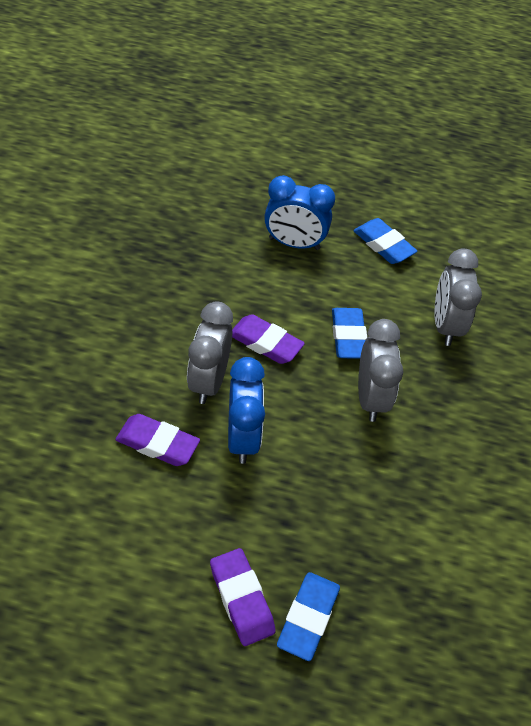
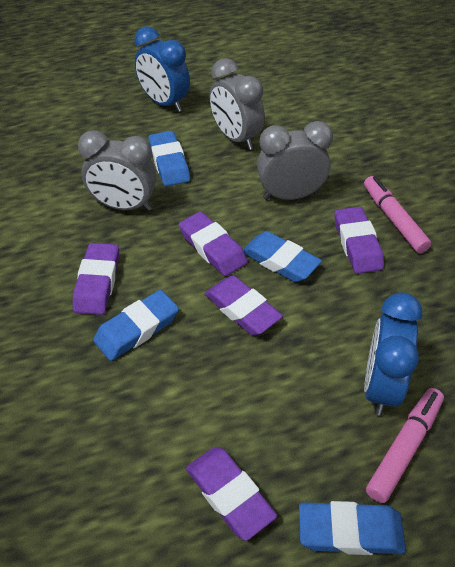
blue eraser: [277,572,340,661] [332,308,367,359] [353,218,417,264] = 3 -> [93,290,179,361] [148,131,190,186] [243,231,322,282] [299,501,406,555] = 4
pink marker: none = 0 -> [364,176,431,253] [366,388,444,503] = 2
purple eraser: [115,414,200,466] [210,548,276,646] [232,314,305,364] = 3 -> [73,243,119,315] [179,211,248,276] [186,447,277,541] [204,275,283,335] [334,207,384,274] = 5

